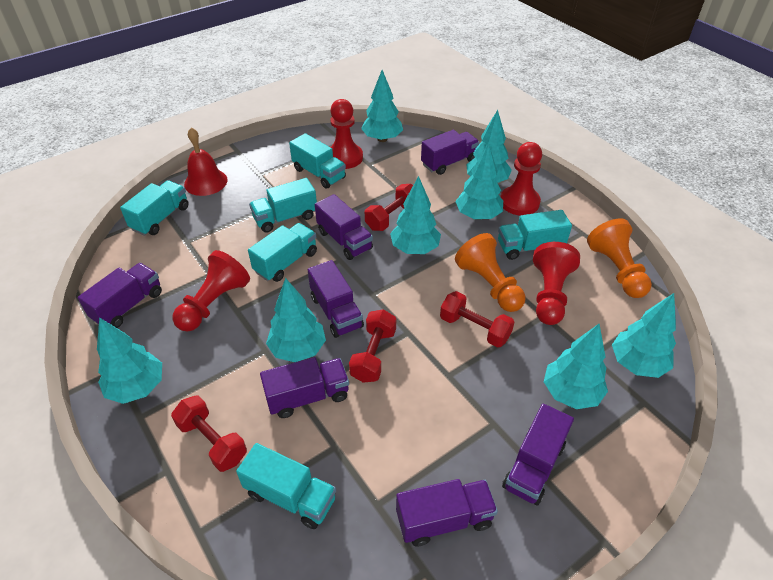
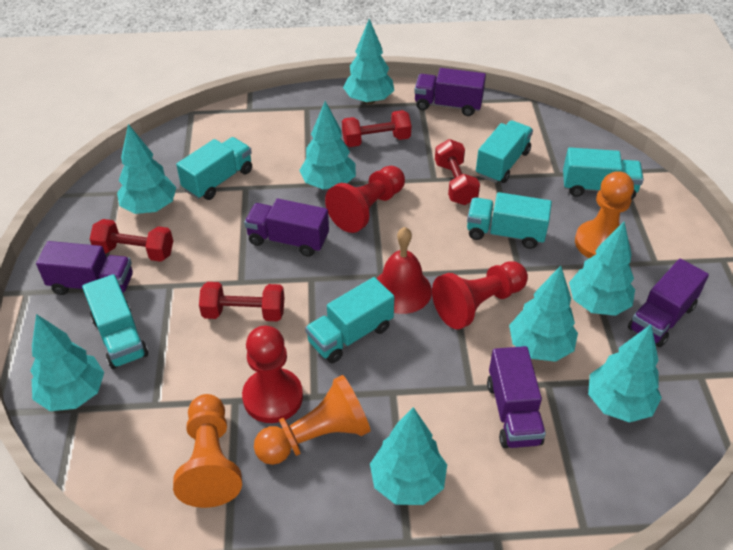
orange pawn: [455,233,525,312] [587,219,652,298] = 2 -> [173,394,242,508] [254,375,371,465] [575,171,634,258] = 3
purple truck: [77,263,162,328] [260,357,349,418] [307,260,364,338] [315,194,373,260] [396,479,498,546] [421,130,479,175] [502,404,574,506] = 7 -> [36,241,133,295] [244,199,329,257] [414,68,486,116] [487,346,546,448] [628,258,709,347] = 5
red pawn: [172,250,250,332] [330,99,363,169] [500,142,542,216] [533,242,580,325] = 4 -> [242,326,303,423] [325,166,405,233] [432,261,528,329] = 3

